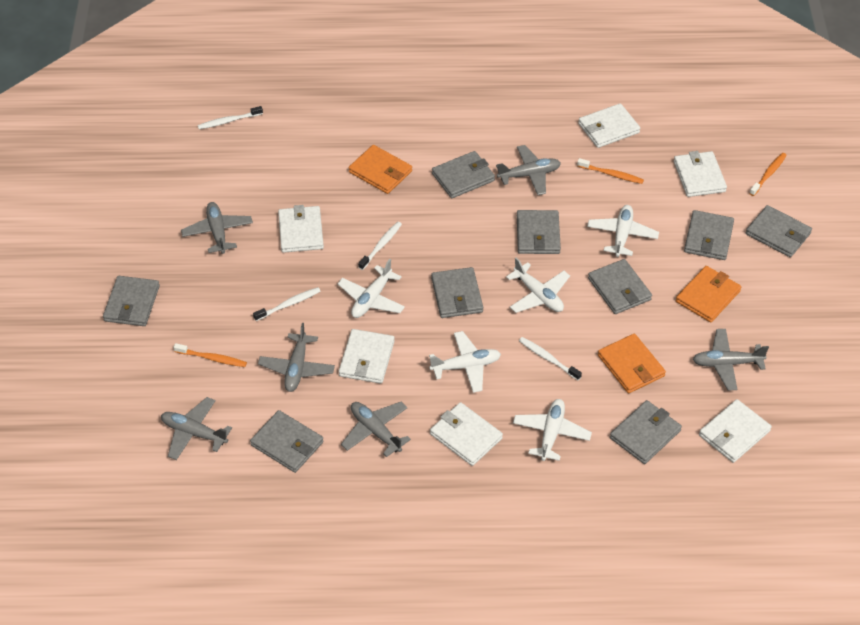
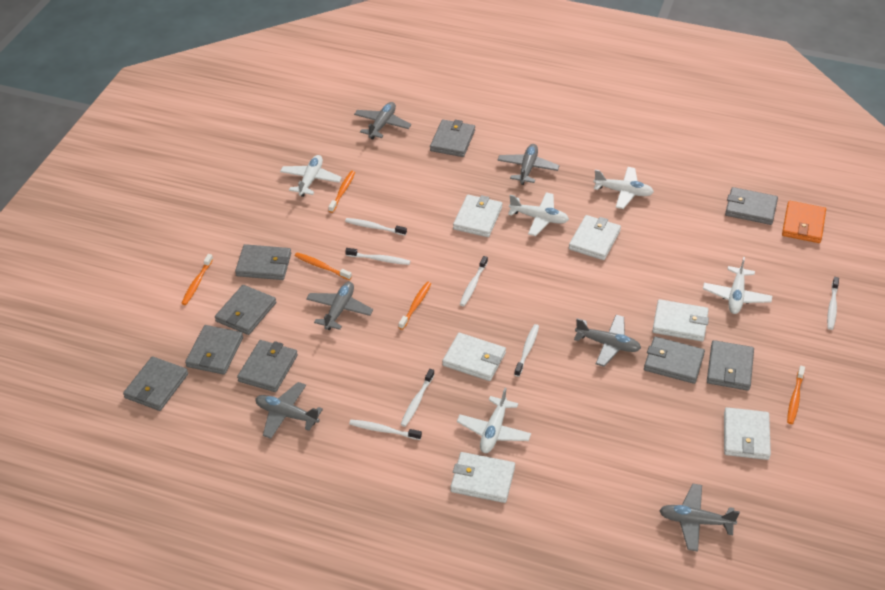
orange toothbrush: [174,343,247,367] [577,158,644,184] [749,153,787,196] = 3 -> [181,254,213,305] [295,252,352,280] [328,171,355,213] [398,282,431,330] [787,366,805,424] = 5
orange wallet: [348,145,412,194] [598,334,666,393] [676,266,741,323] = 3 -> [782,201,826,243] = 1
white toothbrush: [198,106,263,129] [253,287,321,321] [358,222,402,270] [519,337,582,380] = 4 -> [345,218,407,236] [345,248,410,265] [349,420,422,440] [400,369,435,427] [460,256,488,306] [514,324,539,377] [827,277,839,330] = 7

